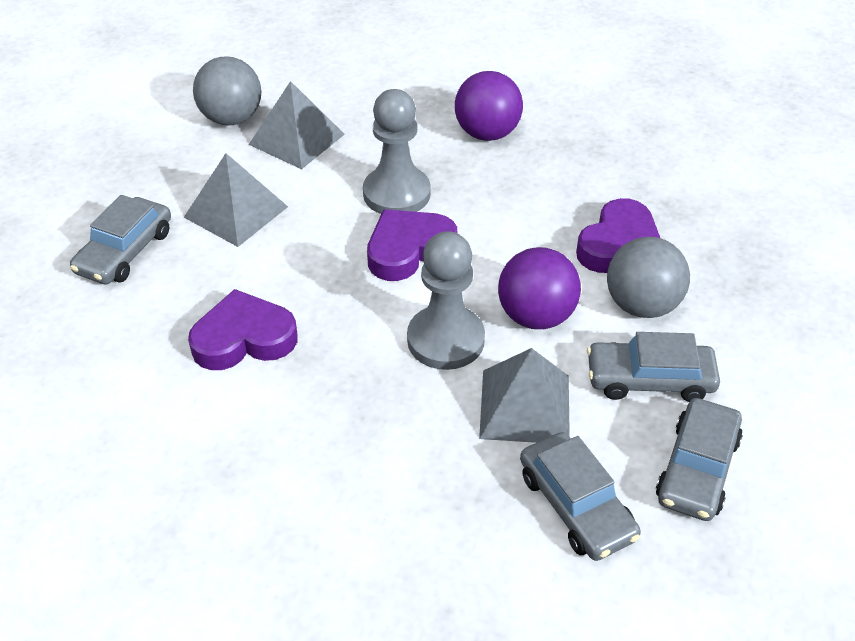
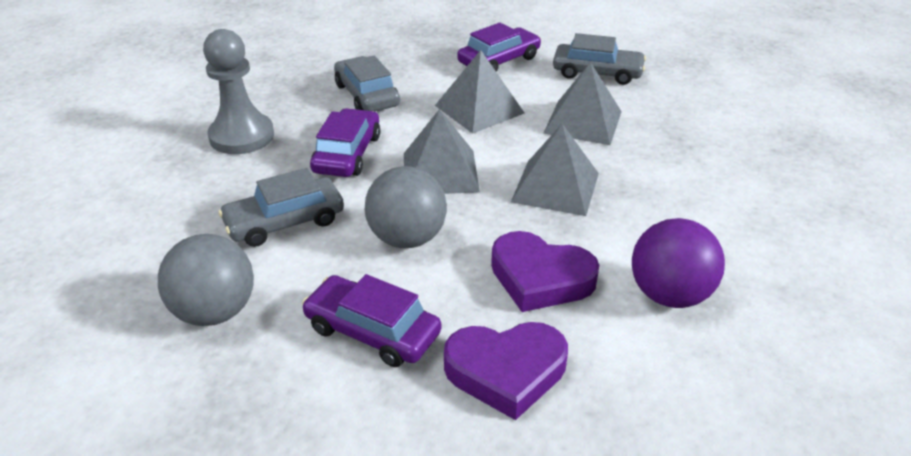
grey car: [70,195,171,284] [520,432,641,561] [587,332,720,402] [656,398,743,521] = 4 -> [218,168,344,247] [334,56,400,111] [553,33,646,85] = 3
grey pawn: [363,89,431,214] [407,231,485,370] = 2 -> [203,29,274,154] = 1
grey pyramid: [184,153,288,247] [249,81,345,169] [479,348,570,443] = 3 -> [404,109,480,194] [435,50,525,134] [511,124,599,216] [543,62,622,145] = 4
purple ball: [455,71,523,141] [498,247,581,329] = 2 -> [632,218,725,308] = 1
purple car: none = 0 -> [302,274,441,367] [310,108,380,177] [457,23,541,72] = 3
purple heart: [188,289,298,370] [367,209,458,281] [576,198,660,273] = 3 -> [444,322,568,420] [491,231,599,312] = 2

